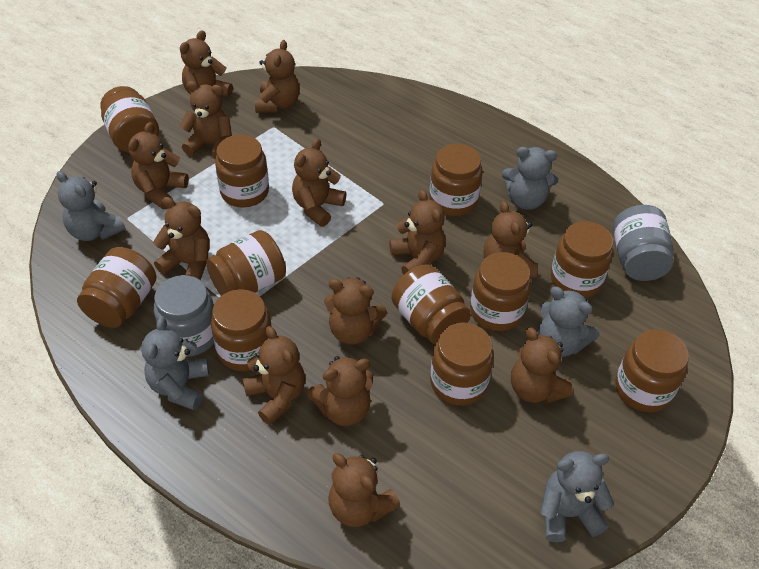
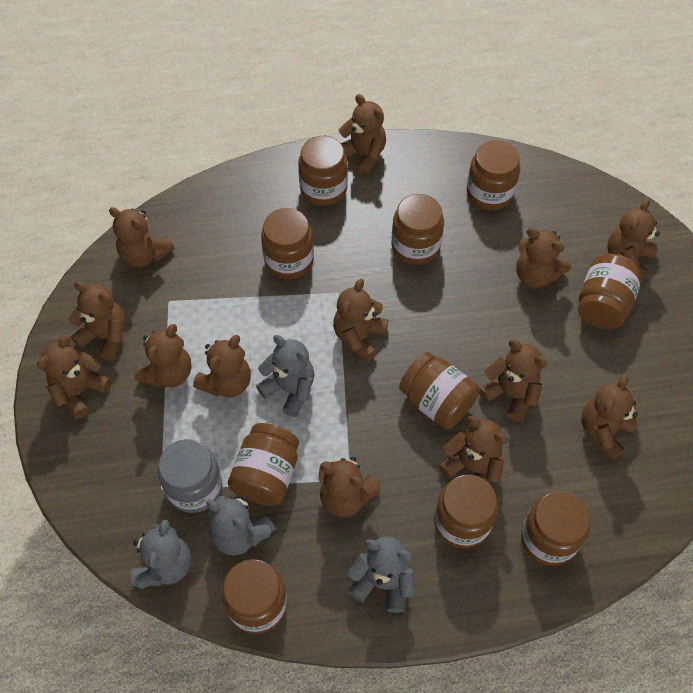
brown jar: [77,247,156,328] [100,86,159,153] [206,230,286,296] [211,289,272,371] [215,135,269,207] [391,264,471,344] [429,144,483,216] [430,323,494,406] [470,252,531,331] [551,221,613,298] [615,329,689,412] = 11 -> [222,559,287,634] [228,423,299,506] [261,208,314,279] [298,136,348,206] [391,194,444,265] [399,352,480,429] [434,475,498,548] [467,140,520,210] [521,492,590,566] [578,254,642,329] = 10
grey jar: [154,275,214,357] [613,205,674,281] = 2 -> [158,439,222,513] = 1
grey teddy bear: [56,171,126,241] [141,317,209,411] [502,147,559,210] [538,287,599,357] [540,451,614,542] = 5 -> [131,519,191,589] [206,496,276,556] [256,335,315,417] [348,536,415,613] = 4

